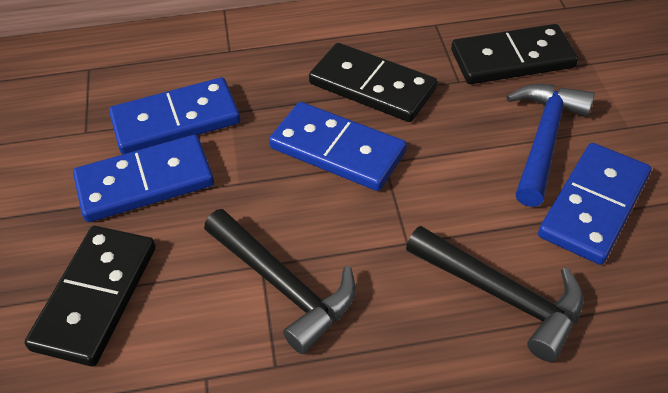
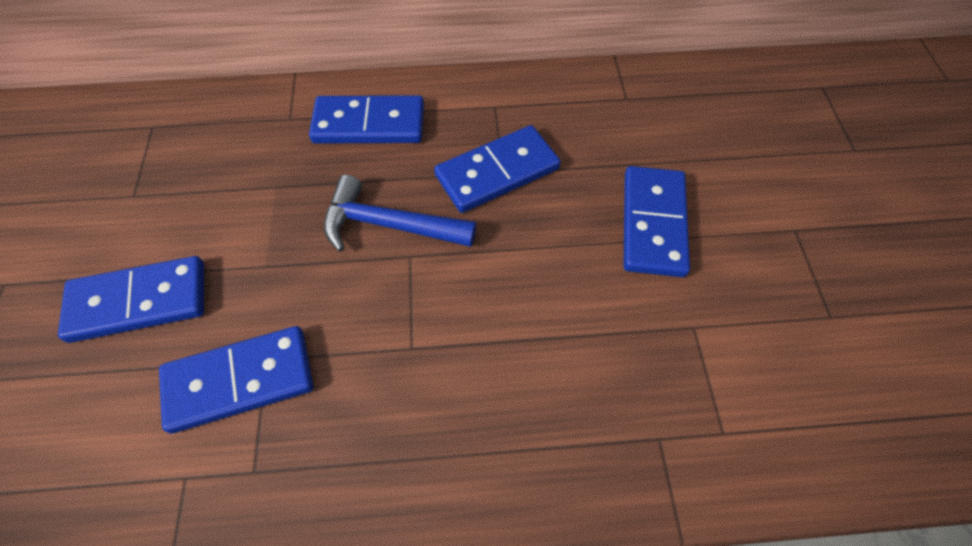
black domino: [25,226,156,367] [309,43,437,122] [451,24,578,84] = 3 -> none = 0
black hammer: [204,209,356,354] [406,226,583,362] = 2 -> none = 0
blue domino: [73,135,214,222] [109,77,240,154] [269,102,407,191] [538,143,651,265] = 4 -> [58,256,204,343] [159,326,313,434] [309,95,424,144] [434,125,561,213] [624,166,690,277] = 5

